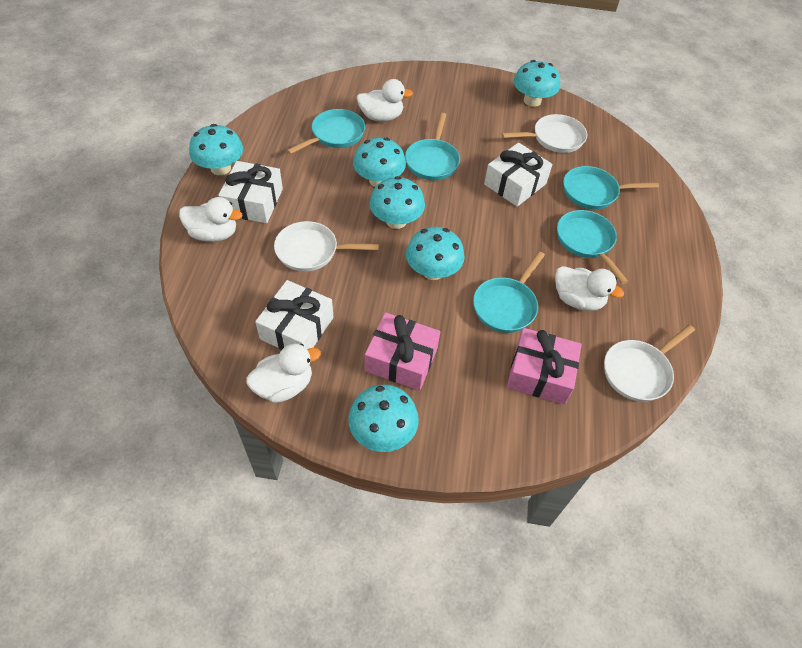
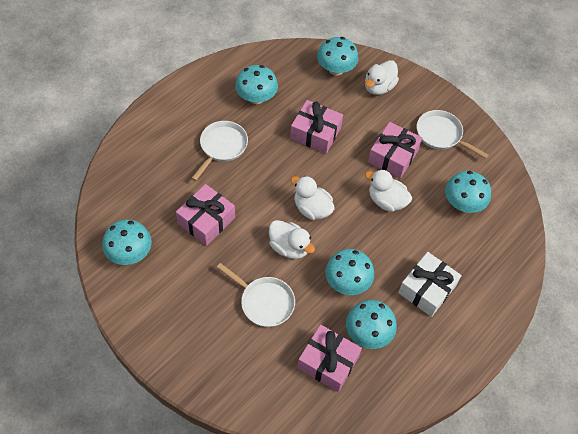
pink gift: [365,313,440,391] [507,328,582,404] = 2 -> [176,184,235,246] [290,100,343,154] [297,324,362,392] [368,122,422,179] = 4
turquoise pan: [287,109,365,154] [405,113,460,180] [473,251,545,333] [557,210,628,284] [563,166,659,209] = 5 -> none = 0
white gift: [218,161,283,223] [255,280,333,350] [484,143,552,207] = 3 -> [398,252,462,317] = 1

